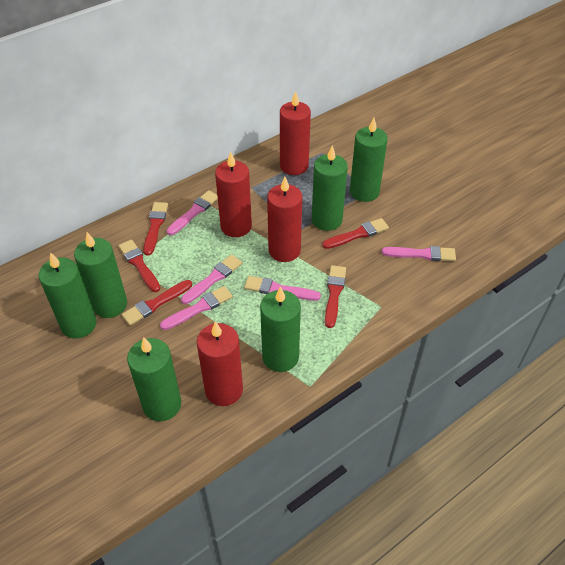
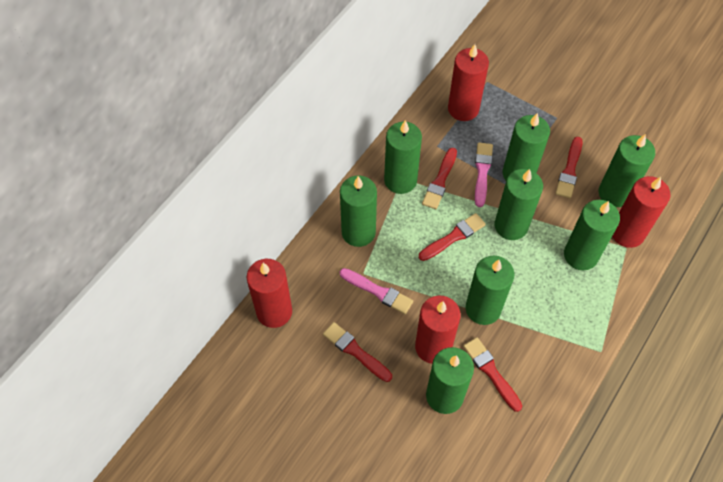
green candle: [39,252,96,339] [74,232,127,318] [127,337,181,421] [260,286,301,372] [312,145,348,231] [350,118,388,202] = 6 -> [340,175,377,247] [384,120,422,194] [426,347,474,414] [465,256,514,325] [495,169,543,240] [503,113,550,180] [564,200,620,270] [599,134,655,207] = 8
pink brush: [160,286,233,330] [167,190,218,235] [181,255,242,304] [244,276,321,301] [382,246,456,261] = 5 -> [340,268,413,314] [475,143,493,207] = 2

